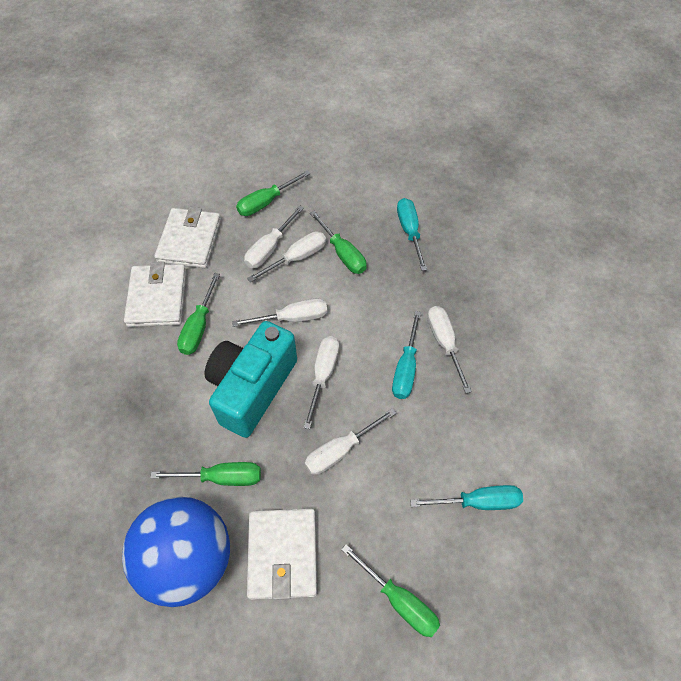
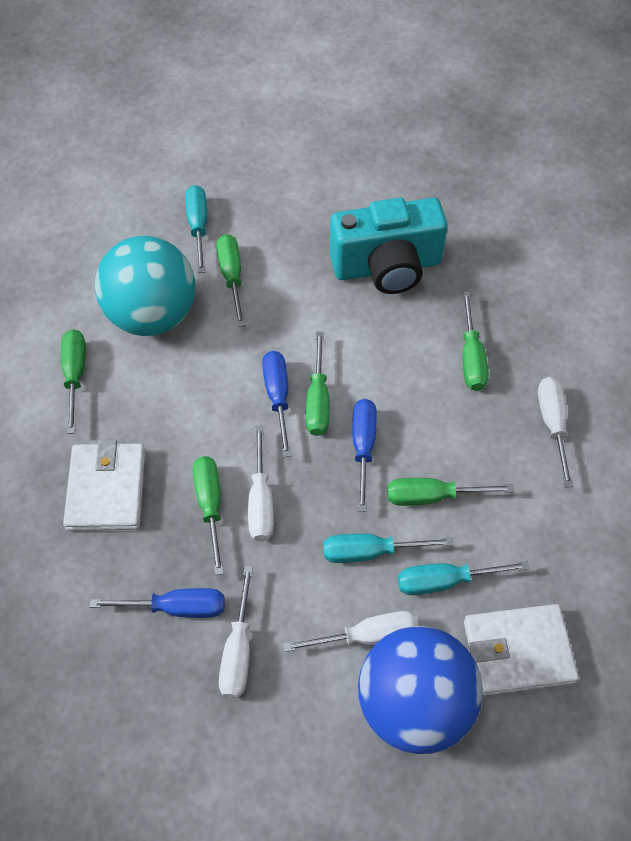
blue screwdriver: none = 0 -> [90,588,225,618] [262,351,291,457] [352,399,377,512] = 3
green screwdriver: [150,462,261,486] [177,273,220,355] [236,171,310,216] [310,211,367,274] [341,544,440,637] = 5 -> [61,329,86,434] [193,456,224,575] [216,234,245,327] [305,332,330,436] [387,478,514,506] [462,291,489,391] = 6
turquoise ball: none = 0 -> [95,236,195,336] = 1
white screwdriver: [232,298,327,327] [244,206,304,268] [247,231,326,282] [303,336,339,429] [305,408,396,475] [427,306,472,393] = 6 -> [219,565,253,699] [248,426,274,541] [283,611,419,652] [538,377,573,487] = 4
white wallet: [124,262,186,327] [154,207,221,268] [247,509,317,600] = 3 -> [63,440,146,531] [464,604,579,696] = 2

